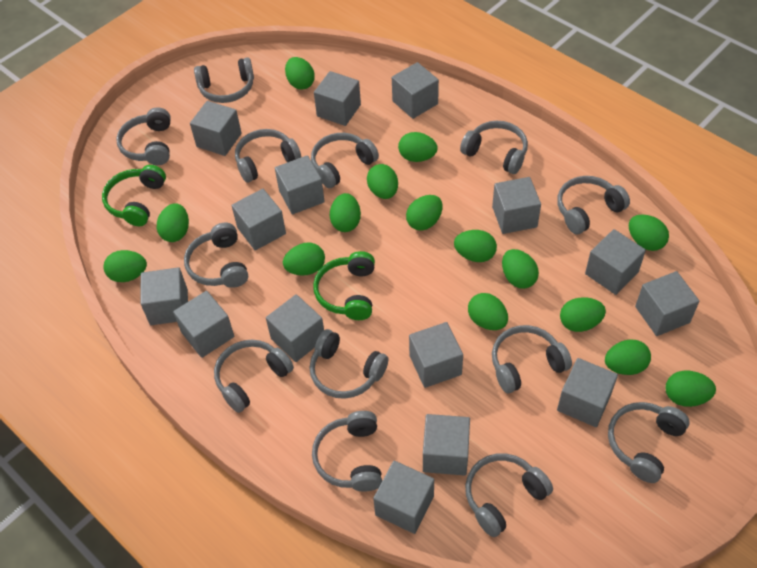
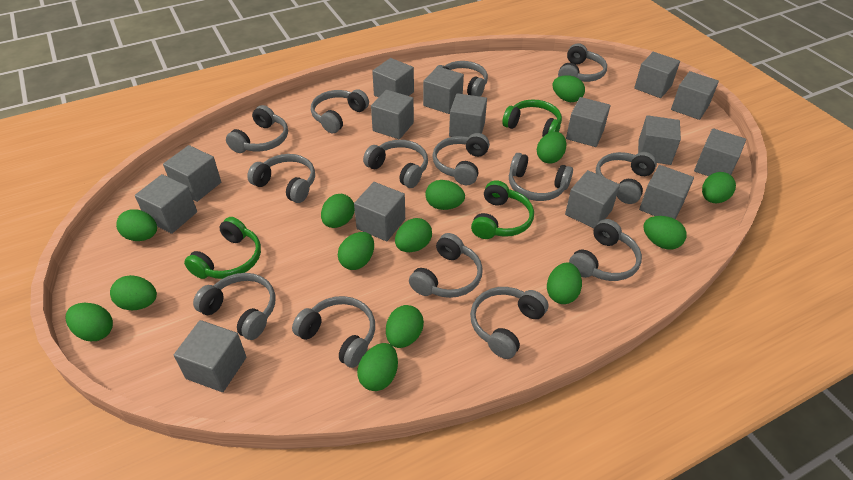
green egg: [103,250,147,282] [157,203,189,242] [283,243,325,275] [285,57,315,90] [330,193,361,232] [367,164,398,199] [398,132,438,162] [406,195,443,231] [454,230,497,262] [468,293,508,330] [502,249,539,289] [560,297,606,332] [605,340,651,375] [629,214,669,251] [666,371,716,407] = 15 -> [66,303,113,341] [110,275,157,310] [116,209,157,241] [321,194,355,228] [338,232,374,270] [357,343,398,391] [386,305,424,348] [395,218,432,252] [425,180,465,210] [537,132,566,164] [547,263,582,304] [552,75,585,102] [643,216,686,250] [702,172,736,203] = 14
green headphones: [102,165,166,226] [313,251,375,320] = 2 -> [184,217,261,279] [471,180,534,239] [502,99,562,137] = 3
grey headphones: [116,107,171,165] [184,223,248,288] [194,57,254,103] [214,340,294,413] [235,129,301,183] [309,329,388,399] [311,133,379,188] [312,411,382,492] [460,121,528,174] [465,453,553,537] [492,325,572,393] [557,176,630,235] [608,402,690,483] = 13 -> [193,273,276,340] [226,105,288,153] [247,154,315,203] [292,296,375,368] [311,89,369,133] [363,140,428,188] [409,233,483,298] [432,133,490,185] [438,61,488,97] [470,287,548,359] [509,153,573,201] [558,43,607,82] [569,219,642,281] [596,152,657,204] = 14

